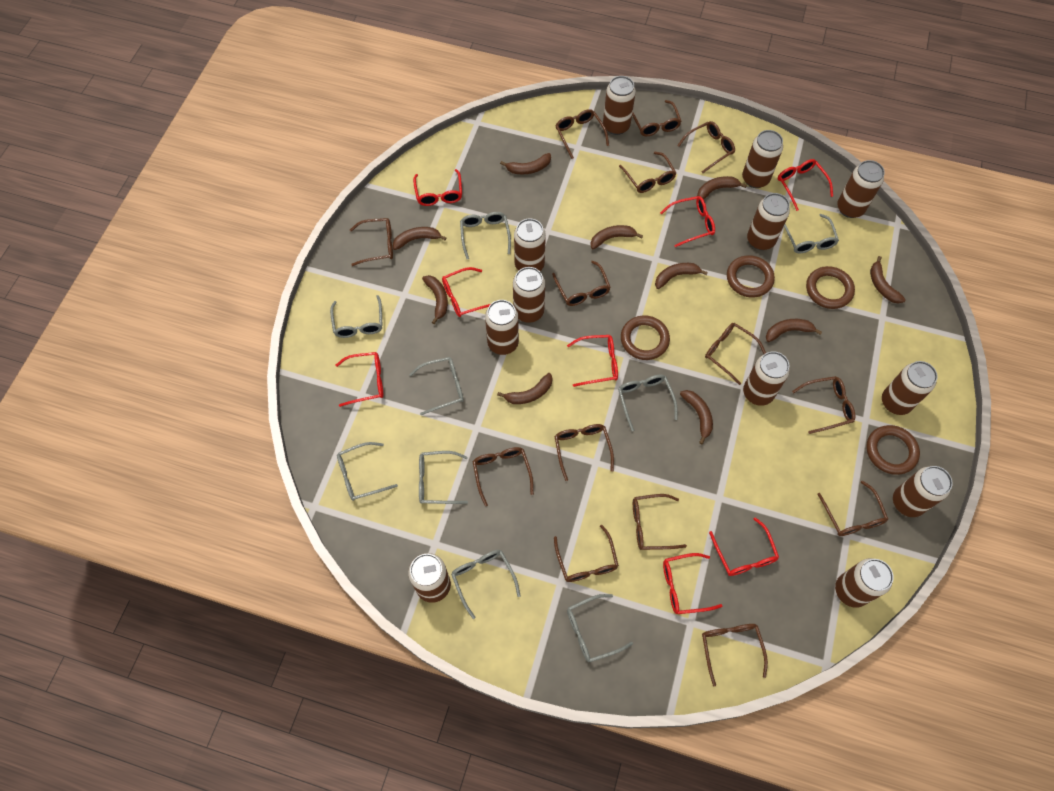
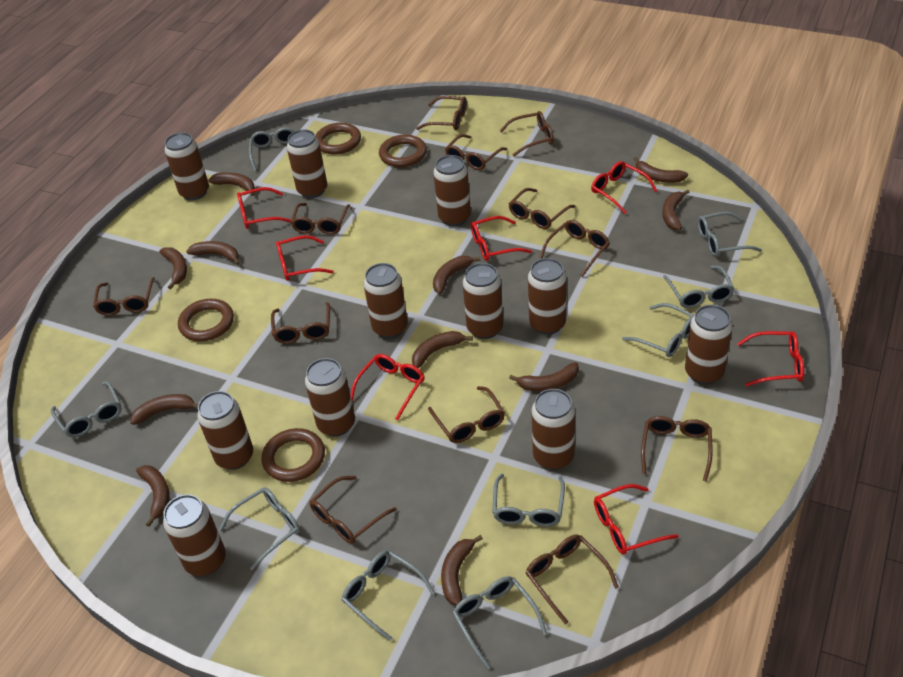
brown banana: [393,227,446,250] [422,275,448,324] [497,373,553,404] [500,153,551,174] [590,225,643,249] [655,263,708,289] [680,390,713,444] [697,176,747,200] [766,319,822,342] [870,256,906,304] = 10 -> [130,394,198,425] [136,465,170,527] [160,247,187,289] [186,241,240,265] [208,172,255,196] [412,331,473,368] [433,256,481,294] [441,535,483,605] [509,362,579,391] [634,157,688,183] [663,189,689,230] = 11
brown can: [408,553,451,603] [485,300,519,355] [513,267,545,323] [514,218,546,271] [603,76,636,135] [742,130,783,188] [743,351,790,406] [747,193,790,250] [835,558,893,608] [837,160,885,218] [882,361,938,415] [893,466,953,517] = 12 -> [163,494,226,576] [164,132,209,200] [197,391,253,470] [287,129,327,198] [305,358,355,437] [364,263,408,338] [433,155,471,226] [462,263,503,339] [528,258,567,335] [531,389,575,470] [685,305,732,384] = 11
brown glasses: [350,218,393,266] [473,447,534,507] [552,260,611,306] [554,525,619,582] [555,109,609,159] [555,424,614,481] [619,152,676,193] [632,100,682,137] [633,494,687,550] [677,121,735,173] [702,624,768,687] [705,323,766,385] [792,376,855,434] [817,481,888,536] = 14 -> [93,277,155,316] [271,302,330,344] [291,203,350,235] [309,476,397,544] [416,96,467,130] [428,386,505,443] [445,134,507,170] [500,111,554,156] [509,188,575,229] [526,534,619,624] [540,220,610,277] [641,416,713,482] = 12
red glasses: [335,352,383,407] [413,169,462,206] [442,267,490,317] [567,335,618,387] [660,196,715,247] [663,553,722,614] [709,517,779,576] [778,159,833,211] = 8 -> [237,187,291,229] [276,235,334,281] [351,354,425,420] [471,216,532,261] [591,161,657,214] [594,484,678,555] [737,331,804,386] = 7

